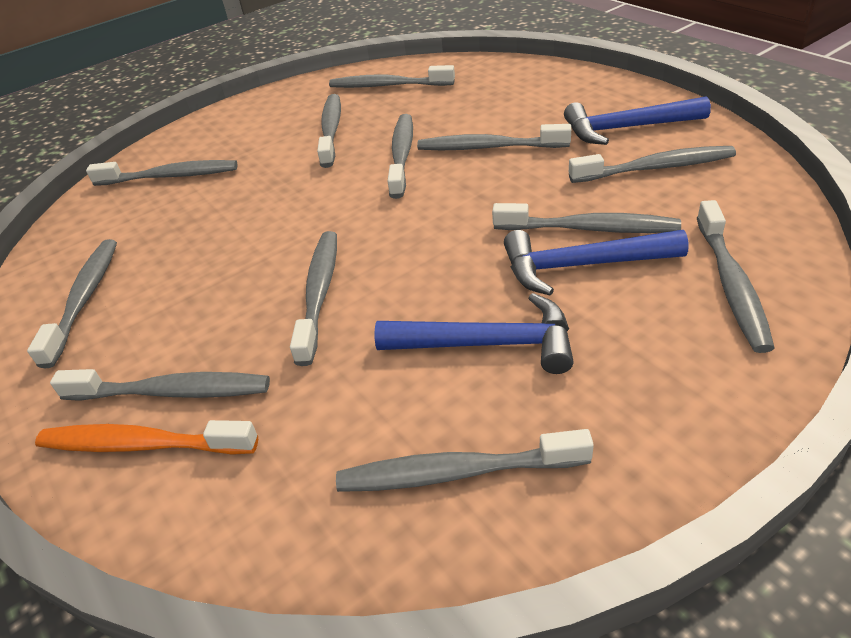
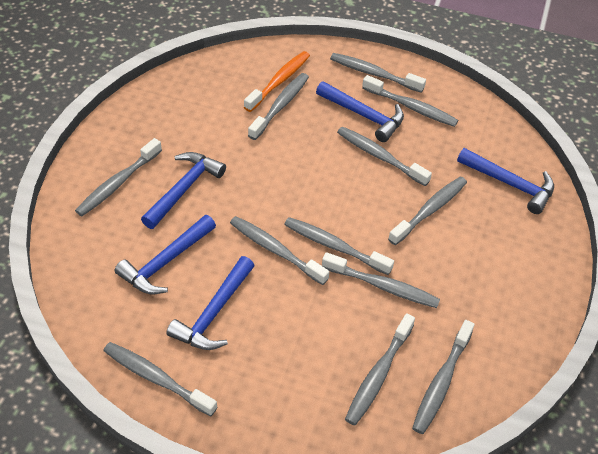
blue hammer: [374,293,574,374] [504,230,689,295] [564,96,711,145] = 3 -> [115,215,216,294] [141,152,226,229] [166,256,255,350] [316,81,404,142] [457,148,554,214] = 5

